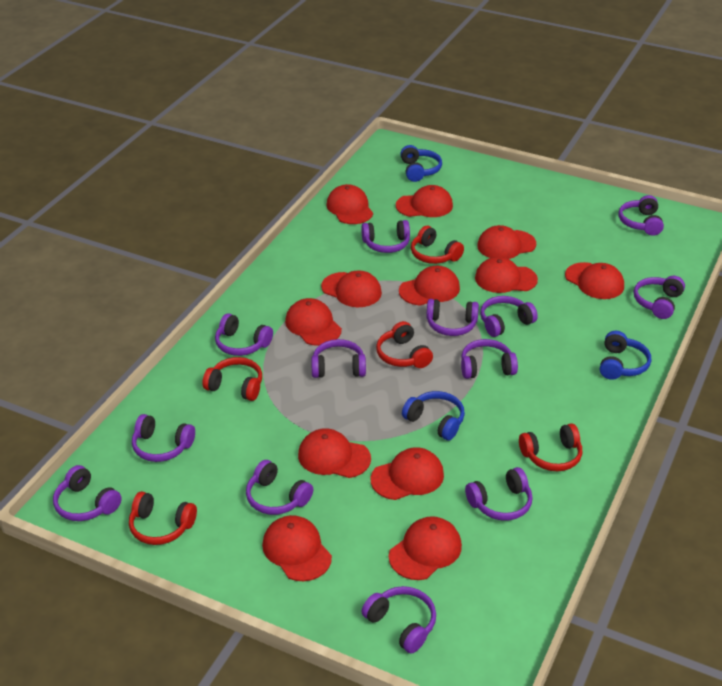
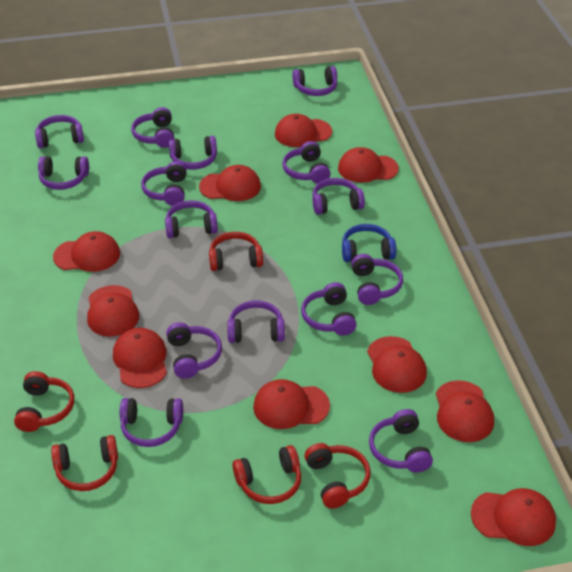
blue headphones: [400,145,442,182] [402,391,465,440] [600,331,651,380] = 3 -> [342,224,396,262] = 1
purple headphones: [53,465,122,521] [132,414,195,462] [215,313,273,356] [246,460,313,515] [311,339,366,378] [361,220,410,253] [362,586,436,654] [426,299,479,336] [461,339,518,379] [465,467,533,521] [480,296,538,337] [619,195,664,236] [634,276,685,319] = 13 -> [35,115,84,148] [38,156,89,190] [120,398,183,447] [131,107,174,148] [141,161,187,206] [165,201,218,238] [166,322,222,379] [169,136,217,169] [227,300,285,343] [282,141,331,184] [293,66,337,96] [301,282,357,336] [312,178,365,215] [351,254,403,305] [369,409,433,473] = 15
red cap: [262,515,332,581] [285,298,342,346] [298,428,371,478] [321,270,382,307] [326,184,373,224] [371,447,444,500] [389,516,462,580] [396,185,453,217] [399,266,460,306] [475,257,538,293] [477,225,536,259] [565,262,624,299] = 12 -> [53,231,120,272] [87,285,139,337] [113,328,167,388] [199,165,261,201] [253,379,330,429] [275,114,332,147] [338,147,399,183] [367,336,427,393] [436,380,494,442] [471,488,556,546] = 10

